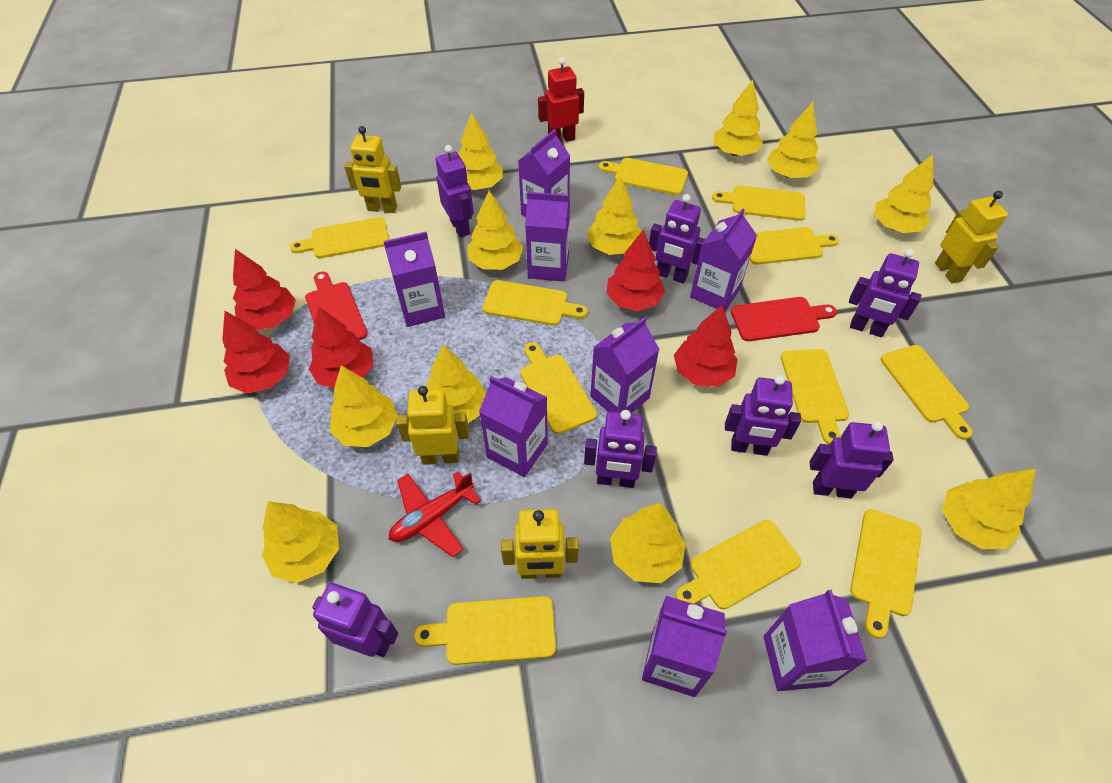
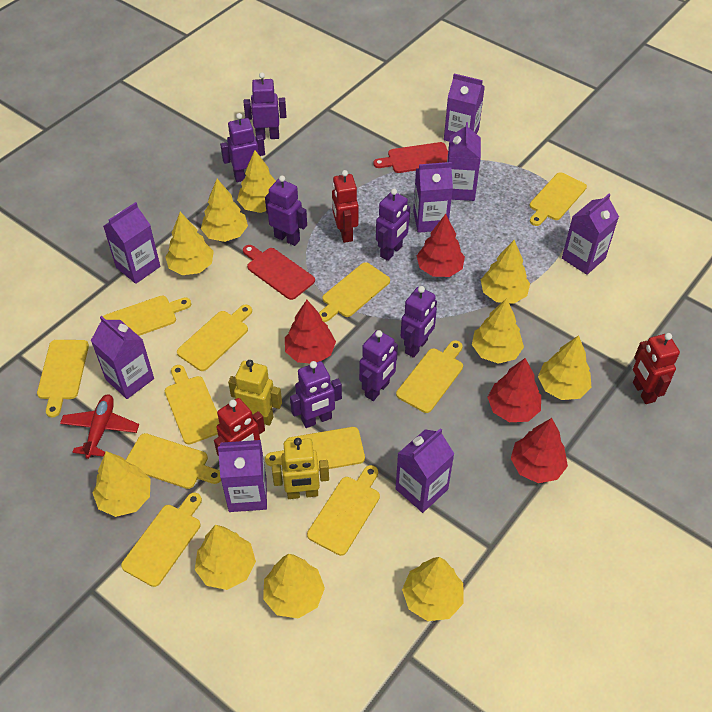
red robot: [538,58,584,142] = 1 -> [214,398,265,456] [332,170,358,243] [633,333,680,404] = 3
red tree: [222,311,290,394] [233,249,296,330] [309,306,374,388] [606,230,665,311] [674,305,738,387] = 5 -> [285,300,336,363] [416,214,465,277] [487,358,541,422] [511,418,568,483] = 4
yellow robot: [344,126,401,213] [396,386,469,464] [501,509,579,579] [935,191,1008,283] = 4 -> [228,360,282,426] [272,438,329,499] = 2
yellow tree: [262,502,339,583] [330,365,398,447] [426,345,486,423] [458,112,503,190] [467,191,523,270] [587,176,641,255] [610,503,686,583] [714,79,763,156] [767,102,818,178] [874,154,933,233] [942,469,1036,549] = 11 -> [93,451,151,517] [165,212,214,275] [195,525,256,590] [201,179,248,242] [237,150,276,213] [263,554,325,619] [402,557,463,621] [472,298,524,364] [481,240,530,304] [538,335,592,400] = 10

